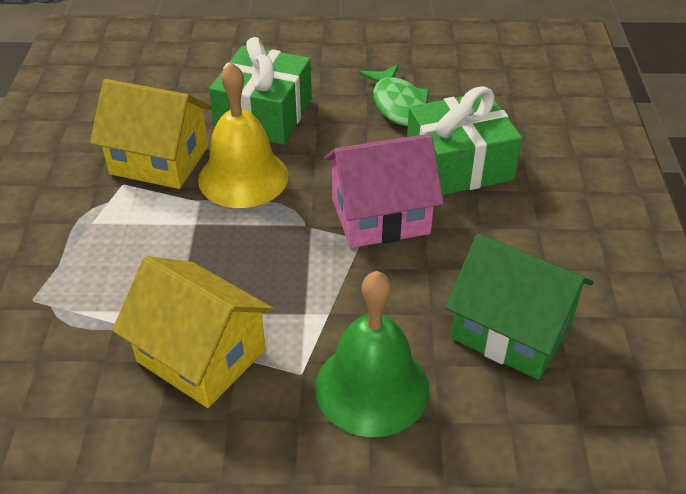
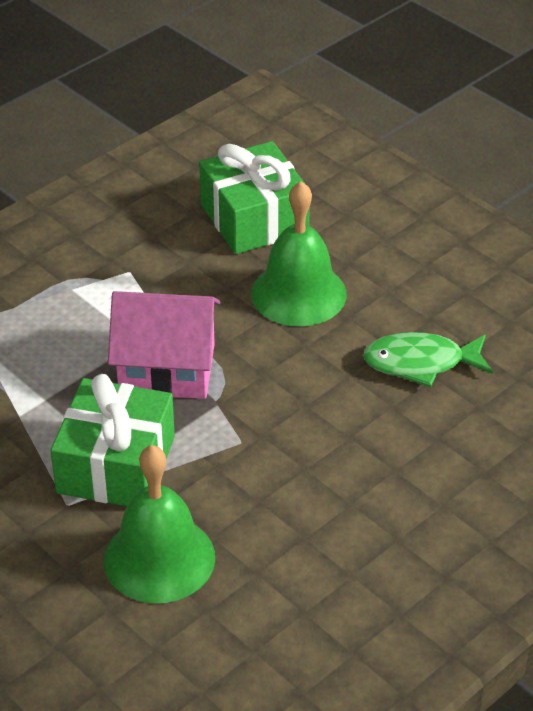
green bell: [315,271,430,437] = 1 -> [104,445,215,603] [251,181,346,326] = 2
green house: [445,234,593,379] = 1 -> none = 0
yellow bell: [198,62,289,208] = 1 -> none = 0
yellow house: [90,79,212,189] [112,256,275,408] = 2 -> none = 0

